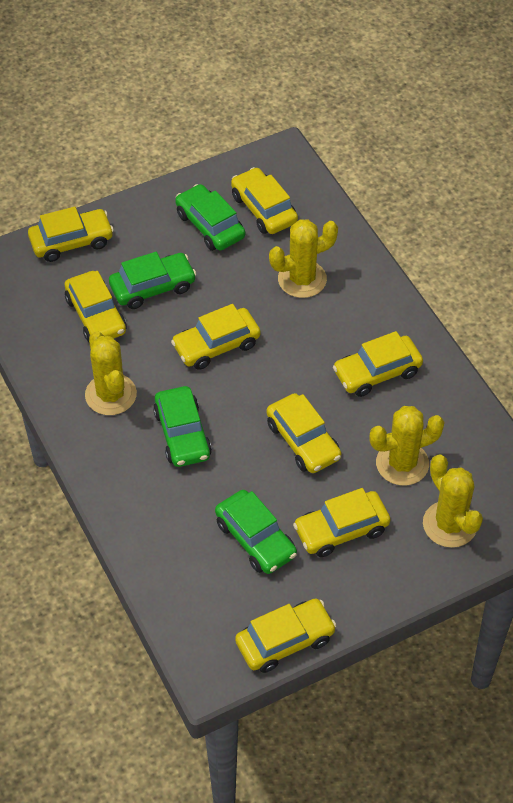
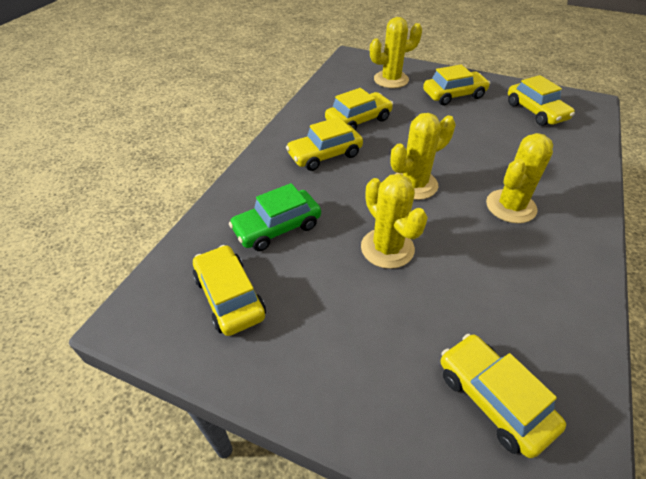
green car: [109,252,196,309] [153,386,212,467] [175,184,245,251] [215,490,297,574] = 4 -> [229,183,321,251] = 1
yellow car: [28,206,114,262] [65,271,127,342] [171,304,261,370] [231,167,298,234] [235,599,337,673] [267,393,341,473] [293,488,391,557] [333,331,423,397] = 8 -> [193,245,266,336] [286,117,363,171] [325,88,393,131] [423,65,490,105] [441,334,566,458] [508,75,575,126] = 6

